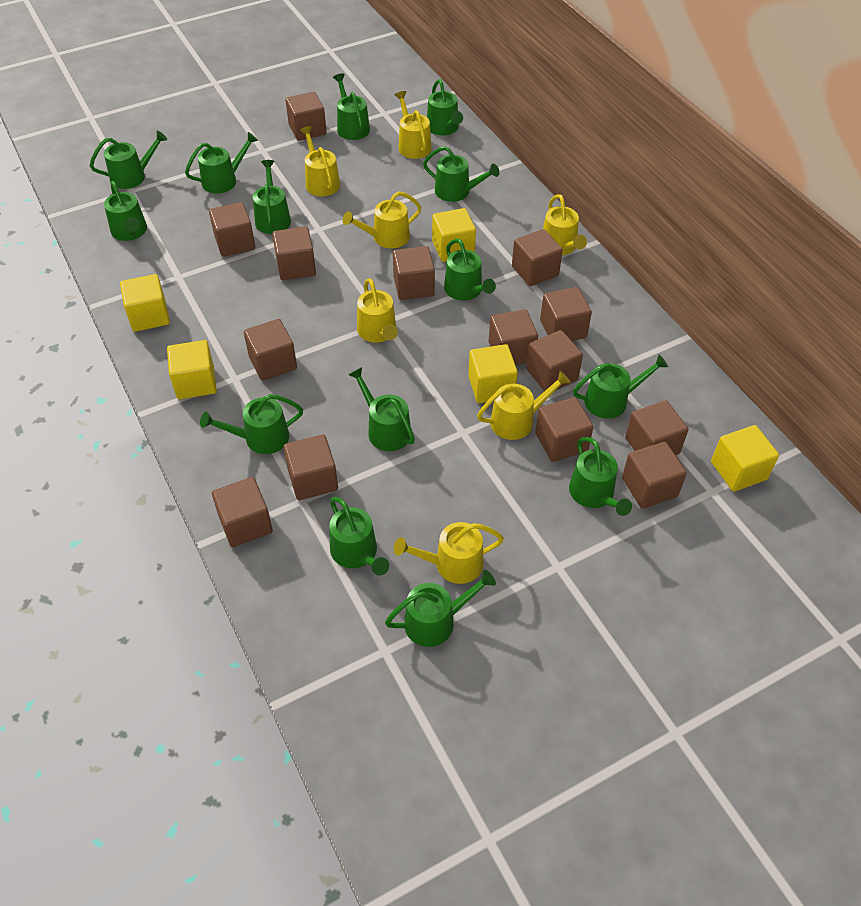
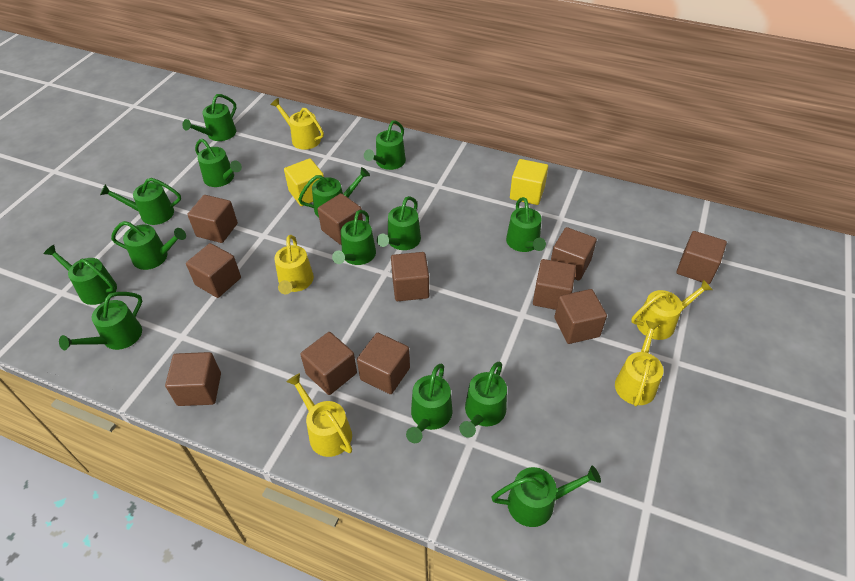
brown cube: [209,202,255,257] [212,477,273,547] [244,319,297,381] [272,227,316,280] [283,435,338,500] [286,92,327,141] [393,246,435,300] [489,310,538,365] [512,229,563,286] [526,330,583,391] [535,397,593,462] [540,287,592,341] [622,442,687,509] [625,400,689,455] = 14 -> [165,352,221,406] [186,243,241,298] [187,195,238,243] [300,332,357,395] [317,193,363,245] [357,333,410,394] [391,252,429,301] [533,259,576,310] [551,227,597,281] [554,289,607,344] [677,231,727,284] = 11
yellow cube: [120,274,170,332] [167,340,217,399] [432,208,476,262] [468,344,518,404] [711,425,779,492] = 5 -> [284,158,324,206] [510,159,548,205] = 2
yellow watering can: [300,126,340,196] [343,191,422,248] [357,278,398,343] [394,522,504,584] [395,91,432,159] [477,371,571,440] [543,194,587,255] = 7 -> [270,98,324,150] [274,235,314,294] [286,373,352,457] [615,321,663,406] [631,279,713,340] = 5

